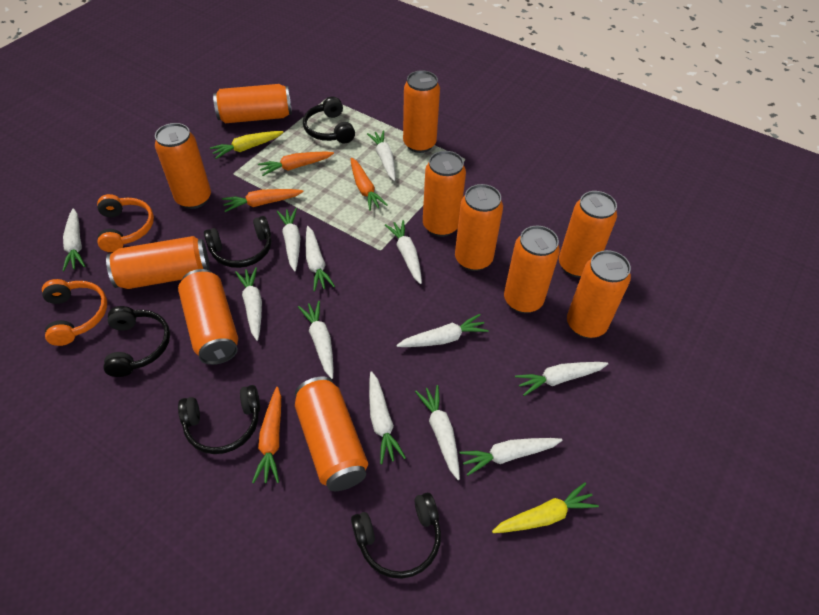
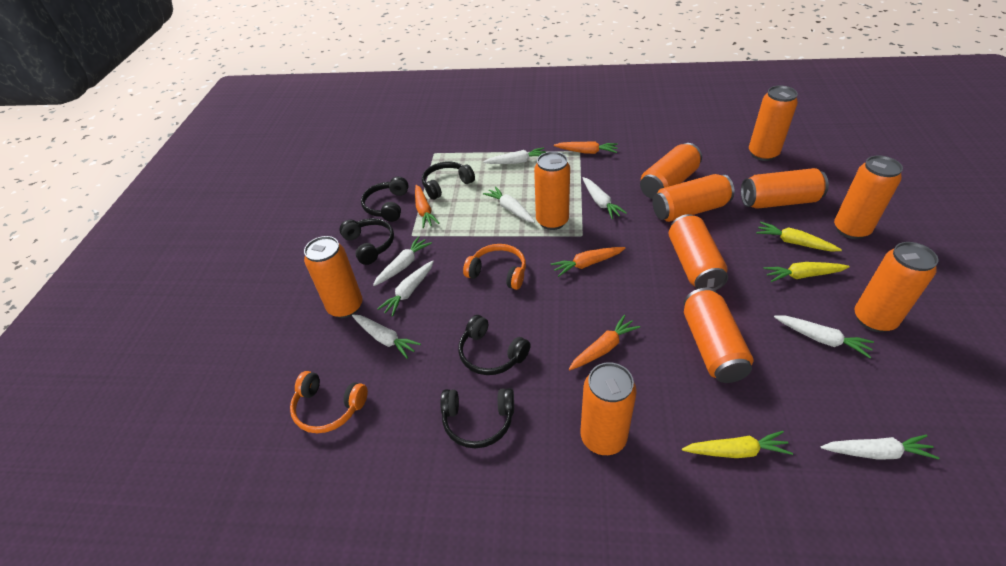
white carrot: [62,208,85,272] [235,267,262,341] [277,208,300,271] [298,301,333,379] [306,226,335,291] [367,130,395,181] [369,371,406,464] [385,220,422,284] [396,314,489,347] [415,385,460,480] [459,438,563,476] [515,362,608,396] = 12 -> [352,315,421,359] [373,236,432,286] [377,260,434,317] [483,148,546,164] [483,186,535,223] [583,177,627,219] [774,315,874,358] [821,435,940,460] = 8
yellow carrot: [210,131,284,159] [492,482,599,533] = 2 -> [682,431,793,458] [756,222,842,252] [763,262,850,282] = 3

